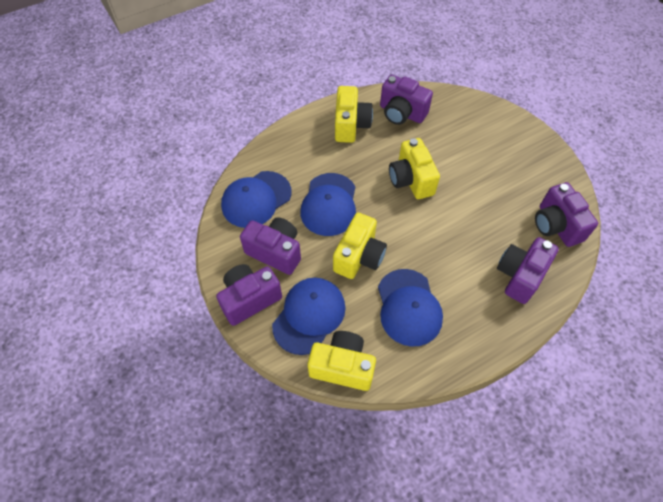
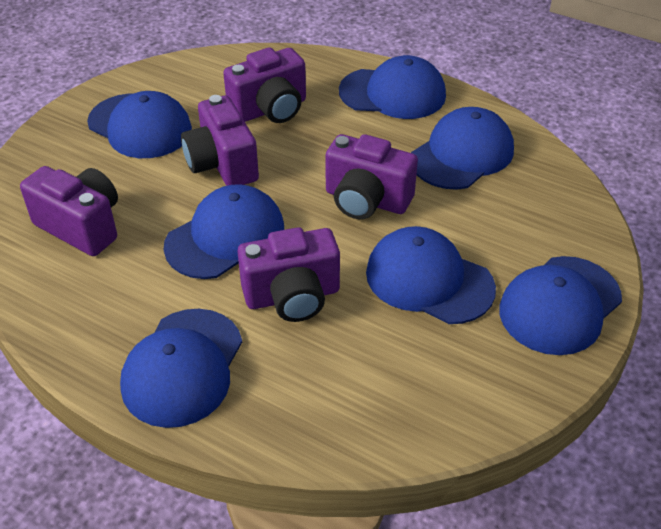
blue cap: [221,171,291,228] [272,278,346,355] [300,173,356,236] [378,269,443,347] = 4 -> [87,91,192,158] [120,309,242,428] [163,184,284,279] [339,55,446,119] [366,226,496,324] [411,107,514,190] [499,256,622,355] = 7
yellow camera: [308,331,376,391] [333,213,387,279] [335,86,373,143] [389,138,440,199] = 4 -> none = 0

